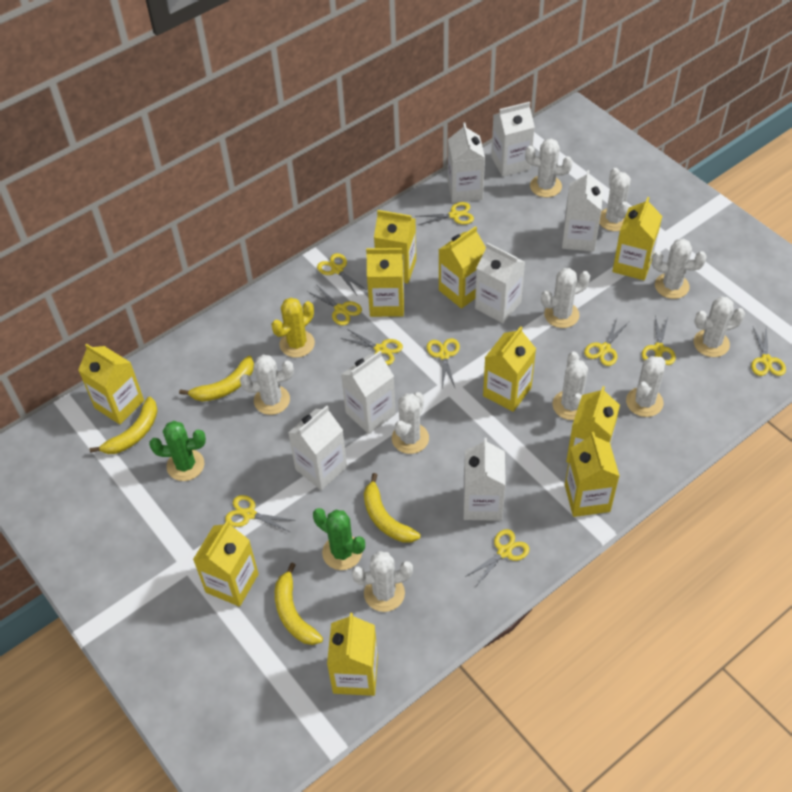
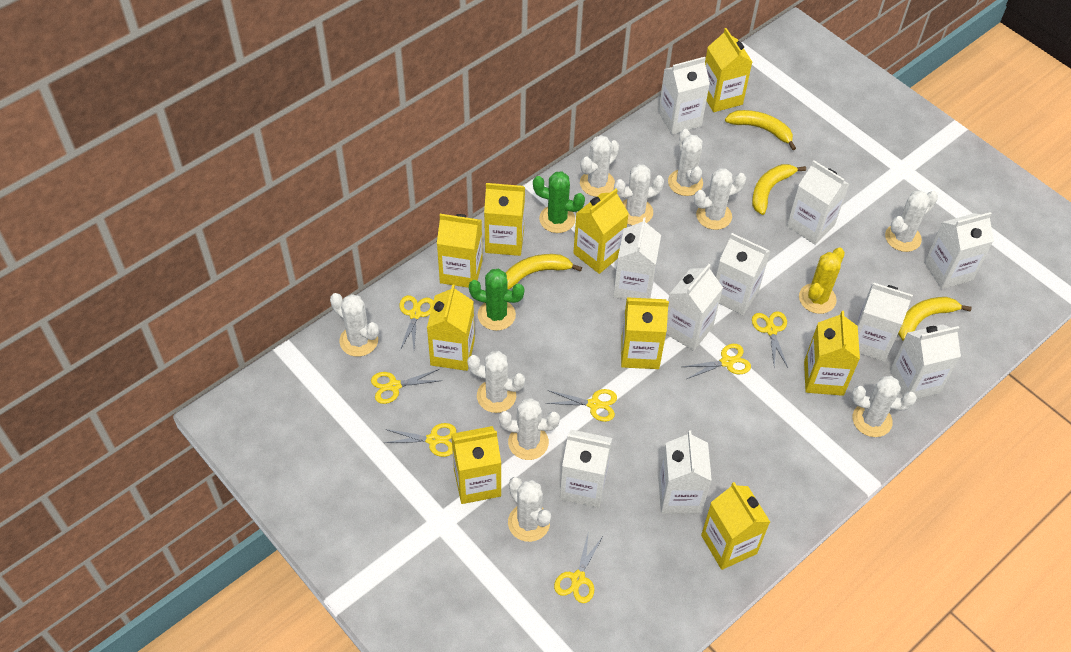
white carton: [288,406,347,490] [341,351,396,434] [448,122,485,203] [464,438,506,521] [475,242,525,323] [491,102,535,177] [562,170,603,252] = 7 -> [560,429,612,508] [613,217,661,300] [658,57,710,135] [658,430,712,514] [666,264,723,351] [716,233,770,315] [787,160,849,245] [856,283,913,362] [890,324,961,399] [924,212,994,289] = 10
yellow carton: [78,344,144,424] [193,520,259,607] [327,613,378,696] [366,248,404,317] [374,210,416,284] [439,226,486,309] [483,326,536,412] [565,432,620,517] [566,386,620,463] [612,197,662,280] = 10 -> [427,284,475,371] [437,214,483,288] [451,426,501,504] [484,183,525,256] [573,189,629,274] [621,297,669,369] [701,482,770,570] [705,28,752,112] [804,311,860,396] = 9
yellow scissors: [225,495,296,532] [308,284,362,325] [317,253,367,295] [340,329,403,365] [417,202,474,225] [427,338,460,388] [465,529,529,586] [584,319,629,366] [642,316,676,365] [751,327,786,376] = 10 -> [371,369,443,404] [385,423,456,457] [399,295,433,350] [546,389,617,422] [554,534,602,603] [682,344,751,379] [752,311,788,367] = 7

